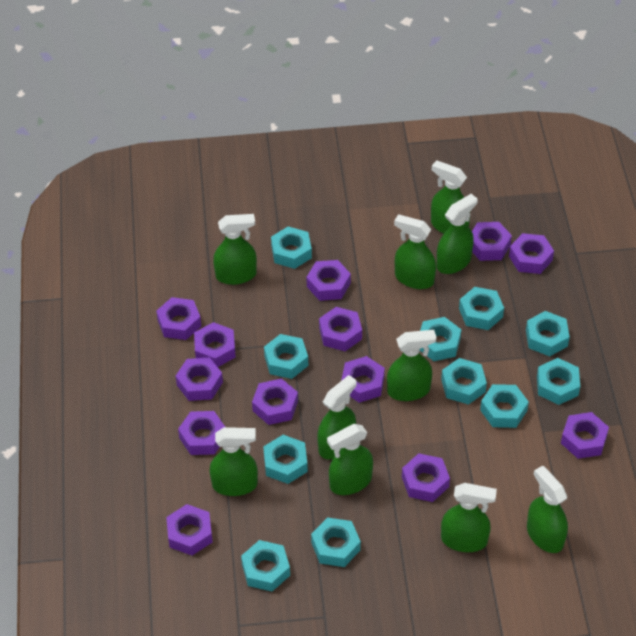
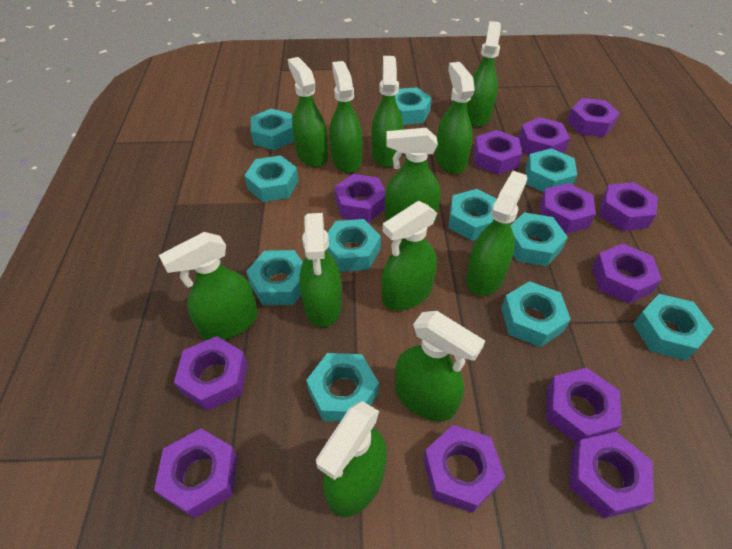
green spray bottle: [209,427,258,496] [213,214,257,285] [317,375,357,459] [327,424,373,495] [387,330,436,401] [394,214,436,289] [431,160,470,234] [437,194,478,274] [441,483,497,552] [527,466,568,553] = 10 -> [159,232,258,340] [288,57,328,167] [299,213,342,328] [316,401,387,517] [329,61,362,173] [372,56,403,167] [382,201,437,310] [385,128,441,222] [395,311,485,421] [435,62,475,174] [466,171,527,296] [467,21,501,127] = 12
purple nut: [156,297,201,340] [166,504,213,556] [176,357,223,401] [178,411,225,455] [194,322,236,367] [252,378,298,425] [306,260,351,301] [319,307,362,351] [341,356,385,403] [402,453,450,502] [472,222,512,261] [509,233,554,274] [561,412,609,459] = 13 -> [154,428,237,519] [174,336,248,411] [334,174,386,223] [423,425,505,513] [474,130,522,175] [519,117,570,155] [540,183,596,234] [546,368,622,444] [567,98,620,137] [569,432,654,518] [592,243,662,304] [599,182,658,231] = 12

